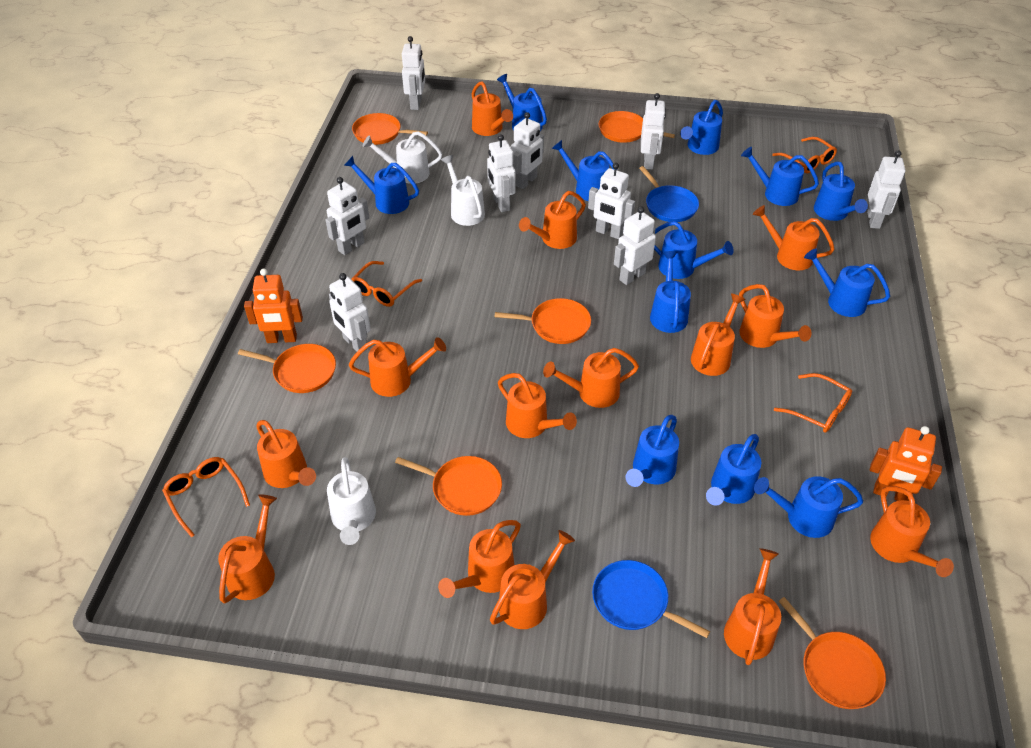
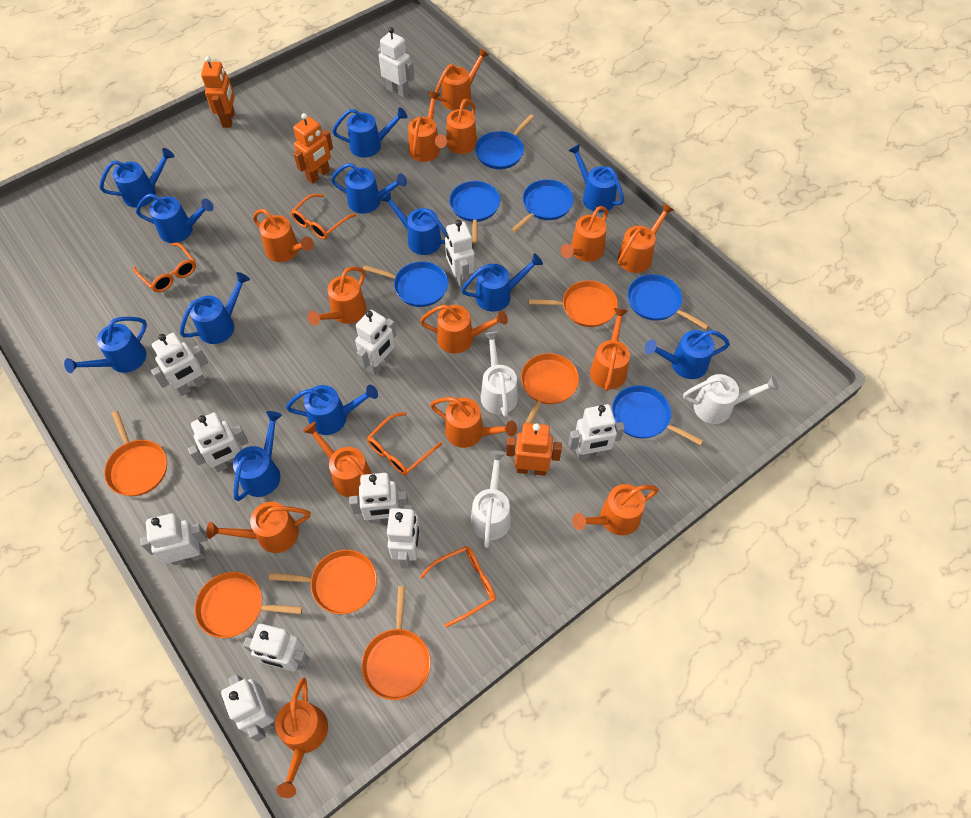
blue pan: [592,560,710,638] [639,166,699,222] = 2 -> [363,261,448,307] [449,181,500,244] [475,114,534,169] [511,179,574,233] [612,385,704,445] [627,274,709,330] = 6
orange robot: [244,269,303,343] [870,426,942,501] = 2 -> [201,56,235,128] [293,113,333,184] [506,423,562,476] = 3
white robot: [326,177,369,255] [329,273,371,351] [402,36,425,110] [487,134,515,212] [511,112,544,189] [588,163,635,239] [614,206,656,285] [641,93,666,169] [867,150,906,229] = 9 -> [140,513,208,566] [151,333,208,396] [188,412,248,472] [221,674,274,742] [243,624,310,671] [349,473,408,523] [355,310,396,375] [378,27,415,98] [387,505,420,569] [445,220,475,288] [568,404,625,460] = 11

